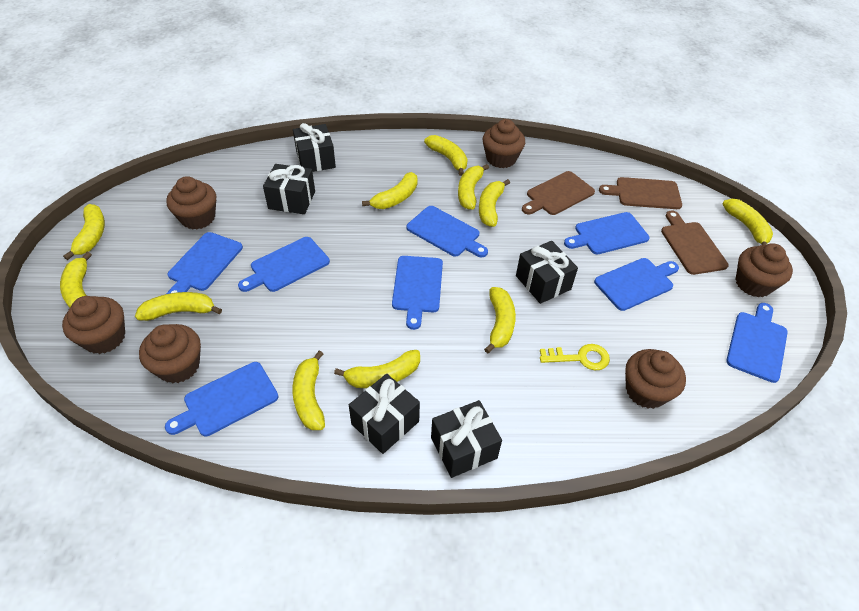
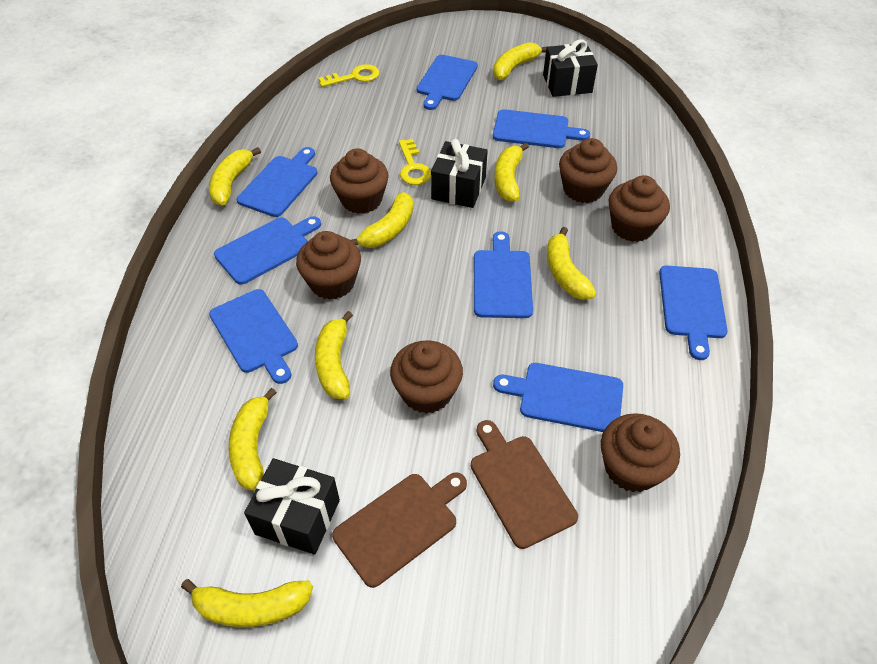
black gift: [263,164,315,214] [293,123,336,172] [349,373,420,454] [431,400,502,478] [516,241,578,304] = 5 -> [244,458,340,555] [431,139,488,208] [543,39,598,97] = 3
brown cutting board: [522,171,595,215] [599,177,682,209] [661,211,729,275] = 3 -> [332,472,467,588] [471,420,578,549] = 2
yellow banana: [60,252,92,308] [63,204,105,260] [135,292,222,321] [292,351,325,430] [334,350,420,388] [362,172,418,209] [424,135,468,176] [458,164,489,210] [479,179,510,227] [484,287,516,353] [722,199,773,245] = 11 -> [181,579,313,627] [209,147,261,206] [229,388,277,491] [315,311,353,399] [351,192,413,248] [493,42,549,80] [494,142,529,202] [547,227,596,300] = 8
yellow key: [540,344,610,370] = 1 -> [319,64,380,87] [399,139,431,185] = 2

